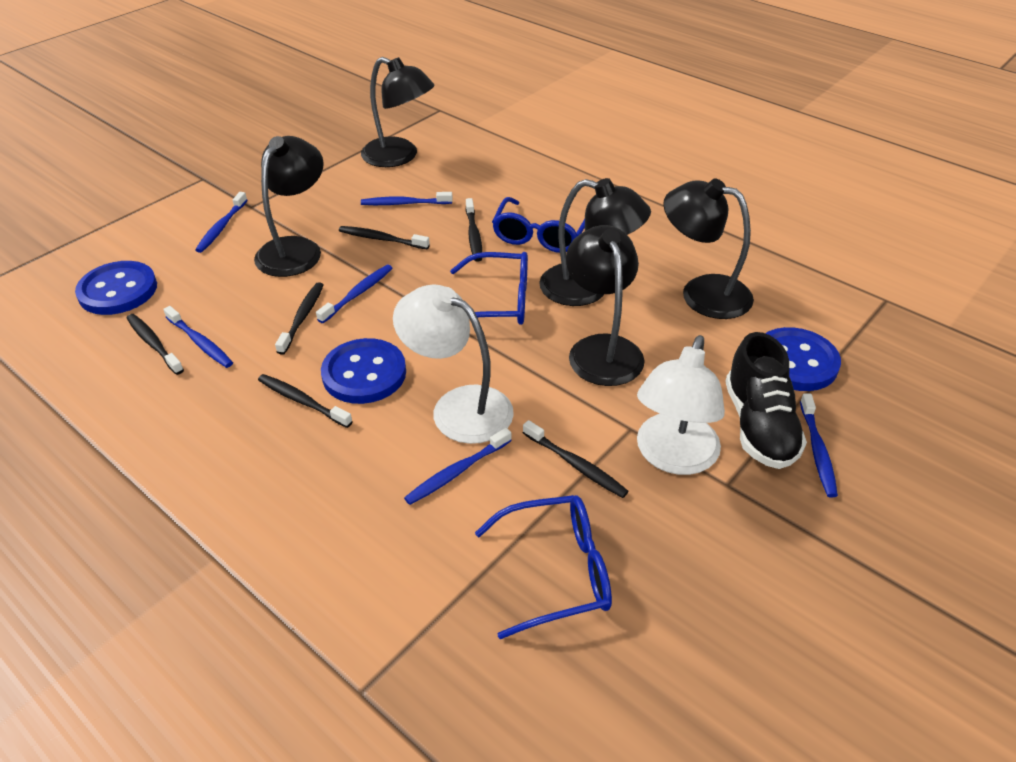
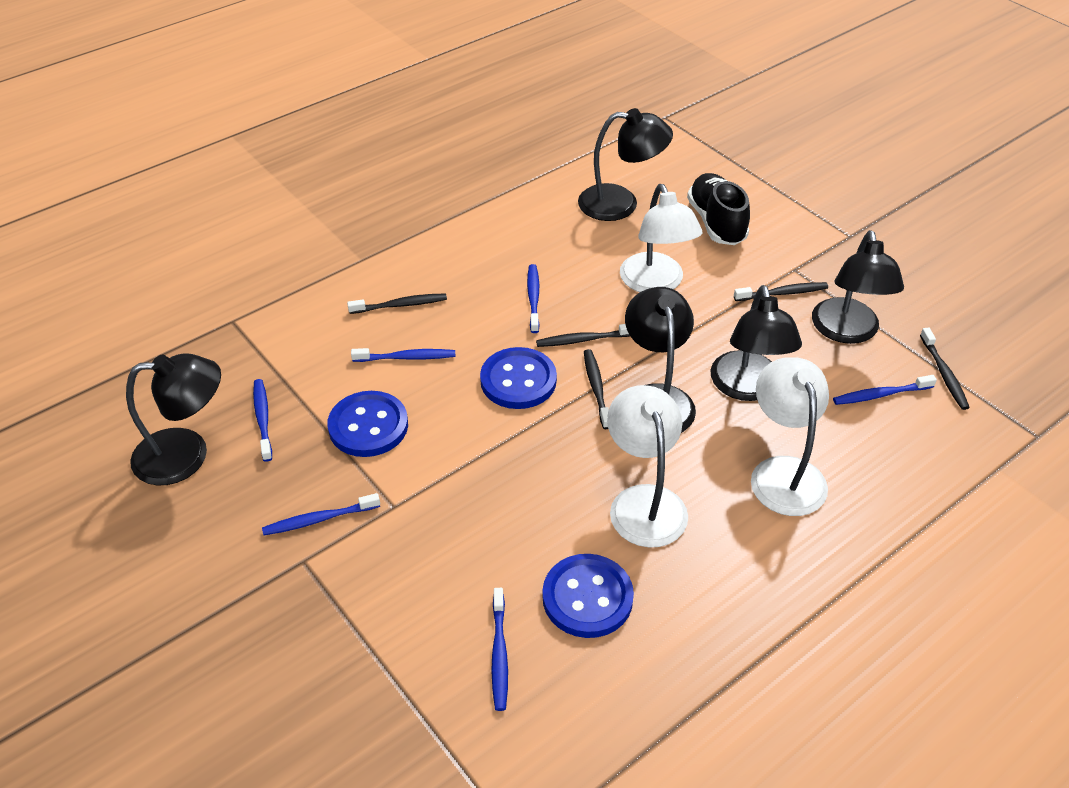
black toothbrush: [127,314,184,375] [258,374,353,428] [275,282,324,355] [339,226,430,249] [466,198,482,262] [523,420,629,498] = 6 -> [347,293,447,314] [536,324,630,347] [584,349,609,429] [734,282,828,301] [920,328,970,410] = 5
blue glasses: [450,252,528,325] [475,495,612,639] [492,197,585,253] = 3 -> none = 0
white lamp: [393,284,514,444] [637,335,725,475] = 2 -> [607,385,688,548] [620,184,702,292] [751,357,829,516] = 3

